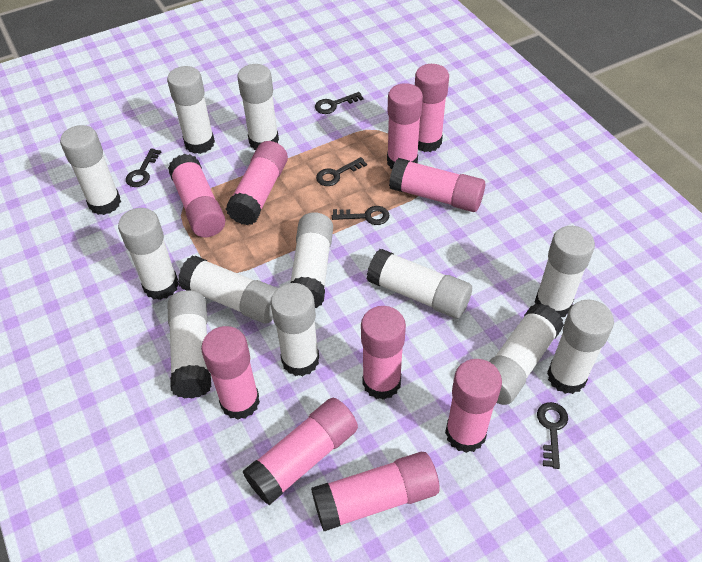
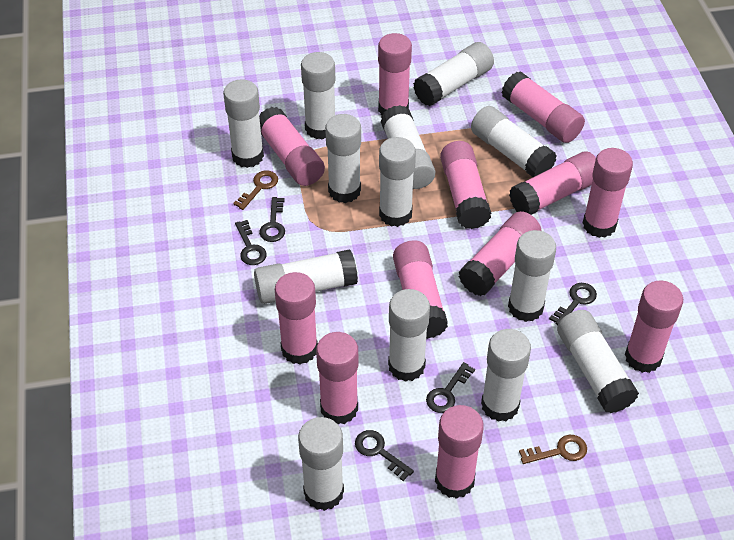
brown key: none = 0 -> [233,171,278,210] [519,435,587,464] = 2
pink glue stick: [168,154,226,237] [201,326,260,420] [226,141,288,225] [243,398,358,505] [311,452,439,531] [361,306,406,400] [387,83,423,169] [389,158,485,212] [415,64,449,152] [445,359,502,453] = 10 -> [259,107,325,186] [275,272,318,364] [316,332,358,424] [378,33,412,116] [393,240,448,339] [435,405,484,499] [440,141,491,229] [459,211,541,296] [501,71,585,143] [509,151,596,215] [583,148,633,238] [625,281,683,373] = 12
white glue stick: [60,125,121,215] [118,208,179,300] [167,66,215,154] [168,290,211,399] [178,256,278,324] [237,64,279,150] [271,283,319,376] [290,212,333,308] [367,249,472,319] [489,303,564,405] [535,226,595,317] [547,299,614,394] = 12 -> [223,79,264,168] [254,249,358,304] [298,417,344,511] [301,52,335,140] [325,114,361,203] [379,137,416,227] [381,105,435,189] [388,289,430,382] [413,42,494,106] [471,106,557,177] [481,329,531,422] [508,230,556,322] [557,310,639,413] = 13

